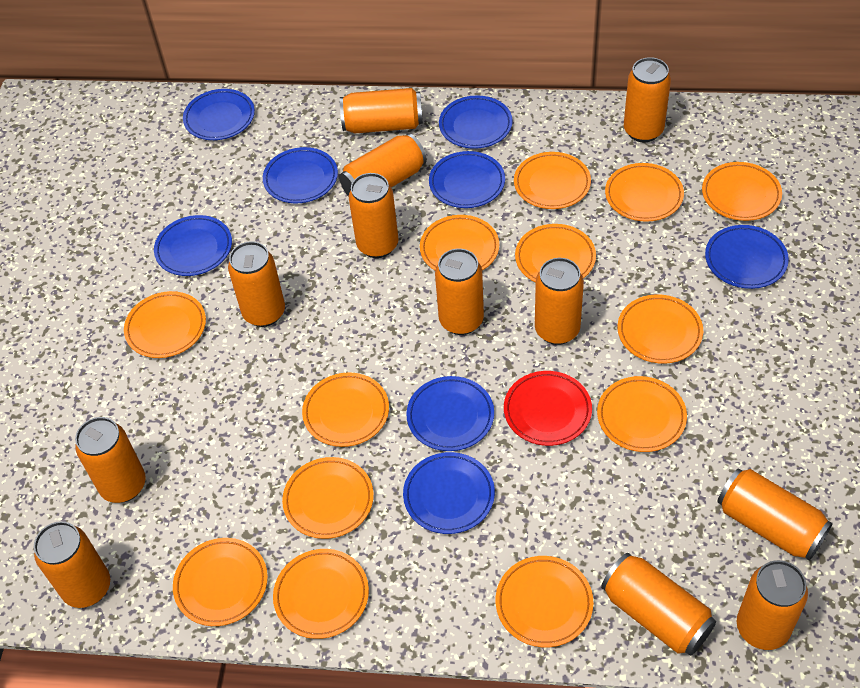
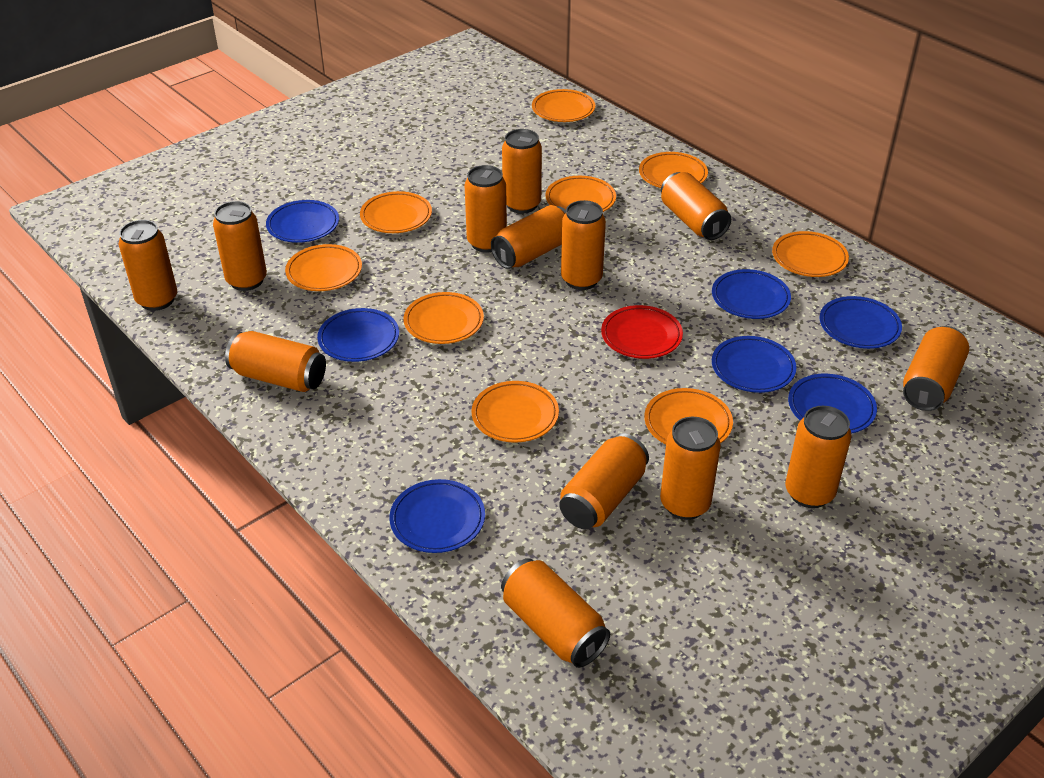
blue plate: [154,215,232,276] [183,89,255,140] [263,147,338,203] [403,452,495,534] [406,376,494,451] [429,151,505,208] [439,95,513,149] [705,225,789,289] = 8 -> [266,200,339,243] [317,308,399,362] [389,479,485,553] [712,269,791,319] [712,336,797,393] [788,374,877,434] [820,296,902,349] = 7
orange can: [34,521,110,608] [75,417,146,503] [228,241,285,327] [339,133,427,197] [340,88,423,133] [349,173,399,258] [435,248,484,335] [535,258,584,345] [601,553,716,656] [624,57,671,142] [717,469,833,561] [736,560,808,650] = 12 -> [119,220,177,311] [213,201,267,291] [225,331,326,392] [465,165,507,253] [491,205,566,269] [501,558,610,668] [502,129,542,213] [559,433,649,529] [561,200,606,290] [660,417,721,520] [661,172,731,240] [785,406,852,508] [903,326,969,411] = 13
orange plate: [124,291,206,358] [173,538,268,626] [273,549,369,639] [282,457,374,539] [302,372,389,447] [420,215,499,270] [496,556,593,647] [514,152,591,209] [515,224,596,282] [597,376,687,452] [605,163,684,222] [618,294,703,364] [702,162,782,221] = 13 -> [285,244,362,291] [360,191,432,233] [403,292,484,344] [471,381,559,443] [532,89,595,122] [545,176,616,212] [639,152,708,188] [644,388,733,444] [772,231,849,277] = 9

